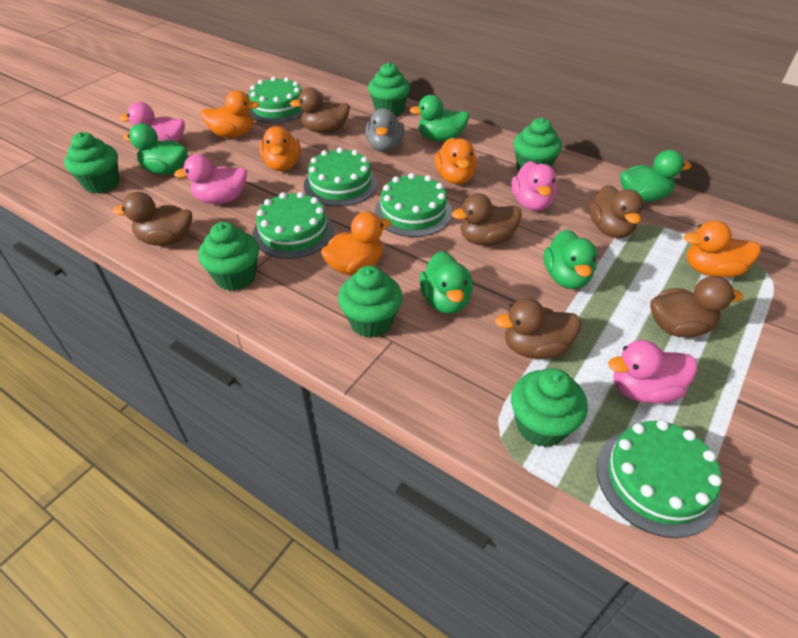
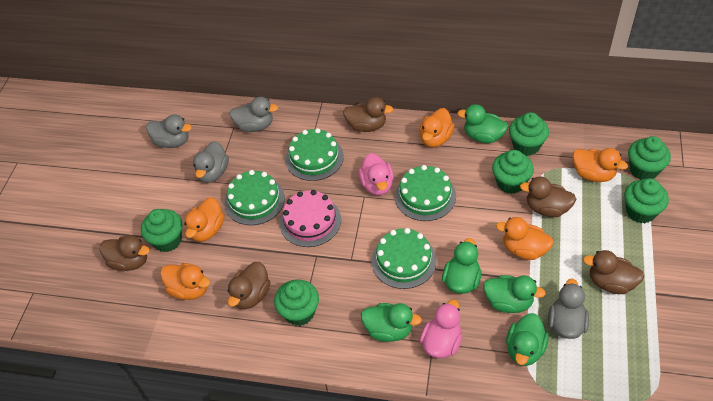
brown duck: [113,192,192,246] [290,88,350,134] [452,193,522,246] [495,299,581,359] [589,185,643,238] [650,276,743,337] = 6 -> [99,235,150,271] [227,262,271,309] [343,97,394,132] [520,176,576,217] [583,250,644,294] = 5
green cake: [248,77,304,123] [253,192,334,259] [304,147,377,207] [375,173,452,237] [596,420,722,538] = 5 -> [225,170,285,225] [285,128,344,181] [371,228,437,289] [395,165,456,221] = 4
grey duck: [365,108,404,152] = 1 -> [146,114,192,148] [193,141,229,183] [229,97,278,132] [548,279,589,339] = 4
pink cake: none = 0 -> [279,190,341,247] = 1
pink duck: [119,102,185,142] [174,154,247,204] [511,161,557,211] [608,340,697,403] = 4 -> [358,153,394,195] [420,299,462,358] = 2

